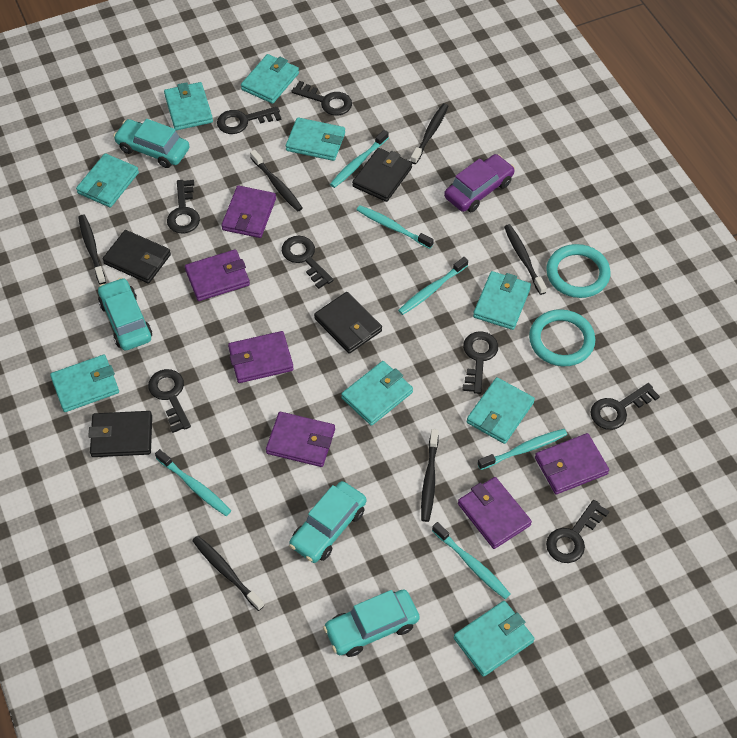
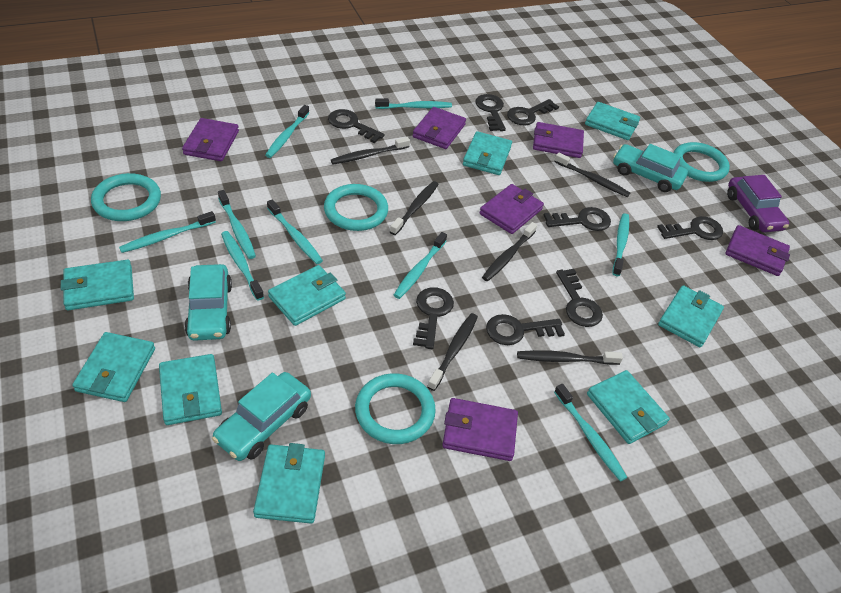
black wallet: [88,411,152,457] [103,230,171,283] [314,292,382,354] [352,148,412,202] = 4 -> none = 0
turquoise car: [98,277,152,351] [113,119,190,168] [289,481,366,563] [323,589,420,657] = 4 -> [184,264,232,341] [212,372,311,461] [613,144,688,192] = 3
turquoise ring: [529,309,595,366] [546,244,610,298] = 2 -> [91,173,161,221] [324,184,388,231] [355,373,436,444] [673,142,730,182] = 4
turquoise toothbrush: [155,449,231,516] [330,130,389,188] [357,205,434,249] [398,257,468,315] [432,522,510,599] [478,429,567,470] = 6 -> [119,211,216,253] [218,190,256,259] [221,231,264,301] [265,105,309,158] [267,199,323,264] [375,98,452,109] [394,232,447,299] [554,384,627,482] [613,213,629,276] = 9

